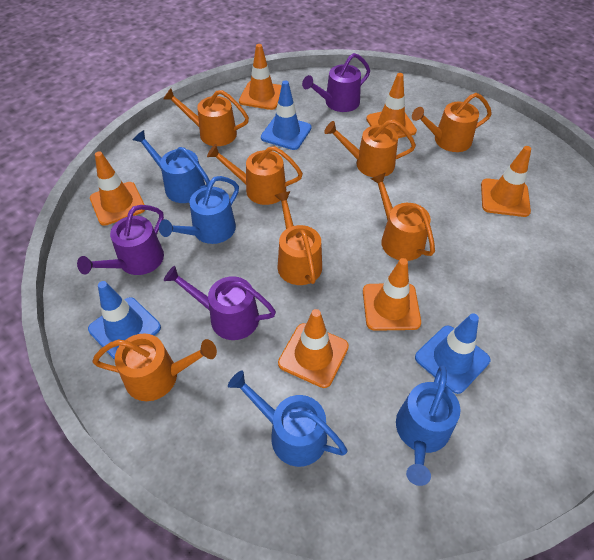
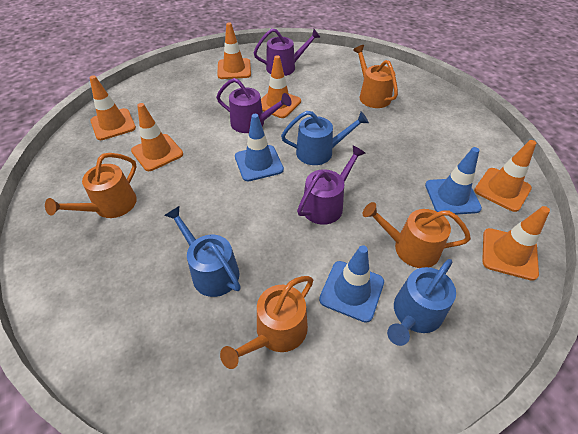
blue watering can: [133,130,210,203] [159,176,239,244] [228,371,348,467] [396,366,460,486] = 4 -> [164,206,241,297] [281,111,369,165] [387,259,456,346] = 3
orange watering can: [92,333,217,401] [163,88,249,146] [207,144,303,205] [274,191,322,285] [324,119,416,177] [371,172,435,261] [412,93,492,152] = 7 -> [45,153,137,218] [220,276,313,369] [353,45,398,108] [363,202,471,268] = 4

